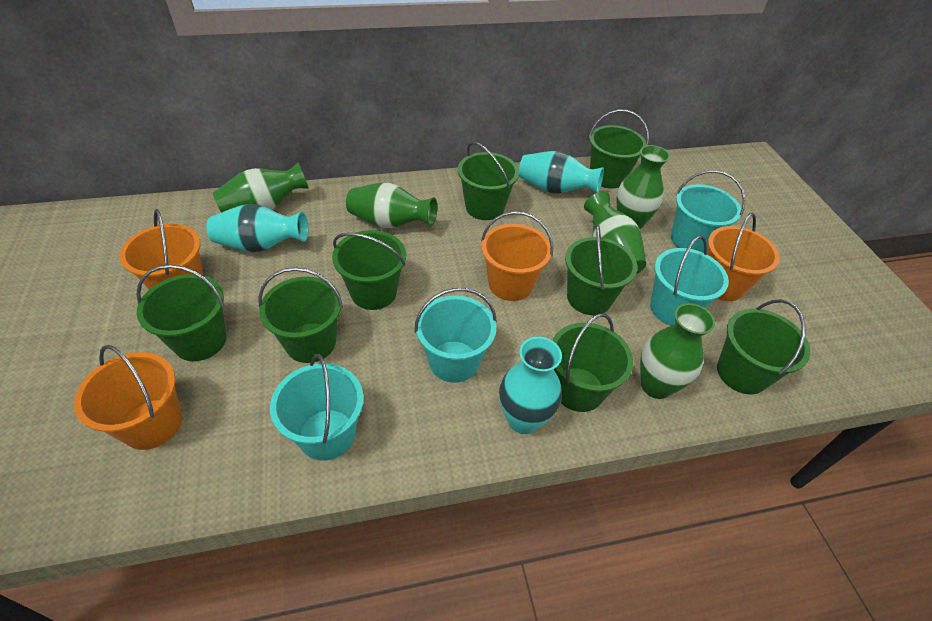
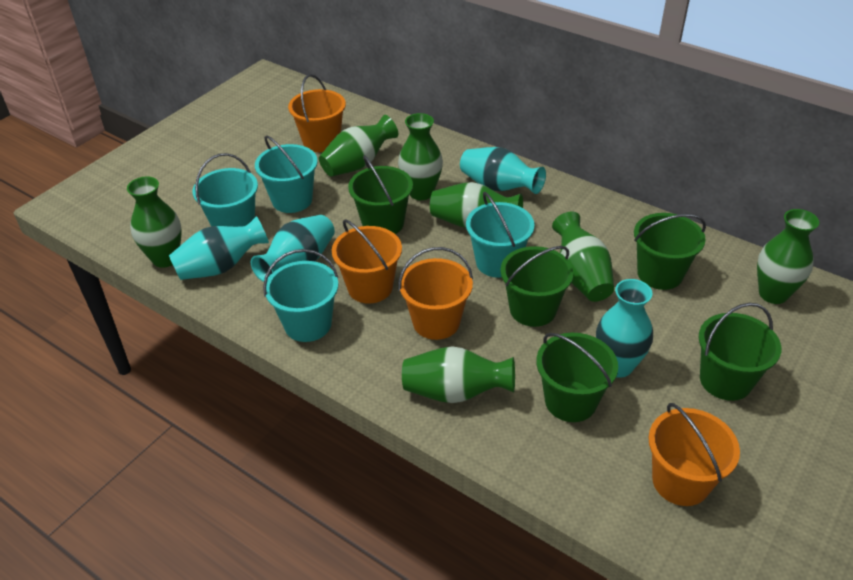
green bucket: [136,265,226,361] [258,267,343,363] [332,230,406,310] [458,142,519,220] [552,313,633,412] [565,224,638,315] [589,109,649,189] [717,299,811,394] = 8 -> [348,155,413,234] [500,246,574,327] [536,333,618,422] [634,213,706,290] [699,303,781,401] = 5
green vase: [213,162,309,212] [346,183,437,228] [584,192,646,274] [616,145,670,229] [640,303,715,399] = 5 -> [127,177,182,268] [319,115,398,177] [398,113,443,200] [402,346,515,403] [430,182,523,228] [552,212,614,302] [757,209,819,304] = 7
turquoise vase: [206,204,309,252] [499,337,562,434] [519,151,604,193] = 3 -> [169,216,269,280] [251,215,335,282] [460,147,546,194] [596,279,653,378] = 4

